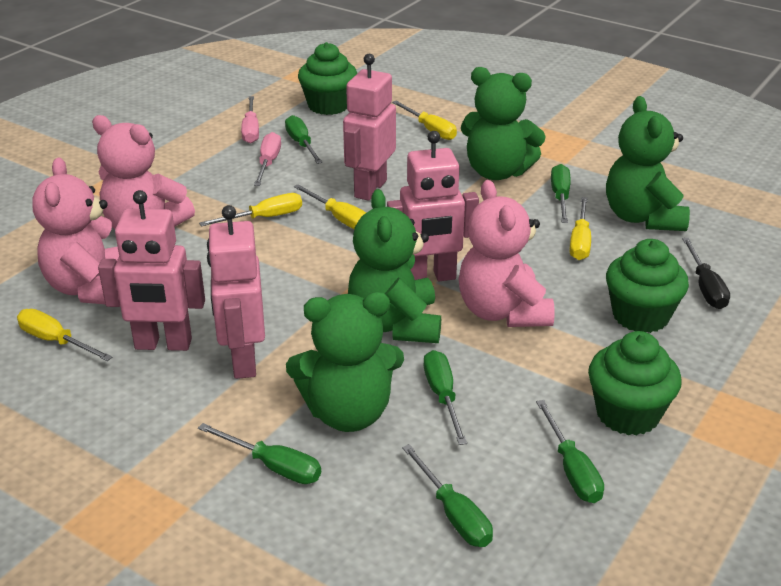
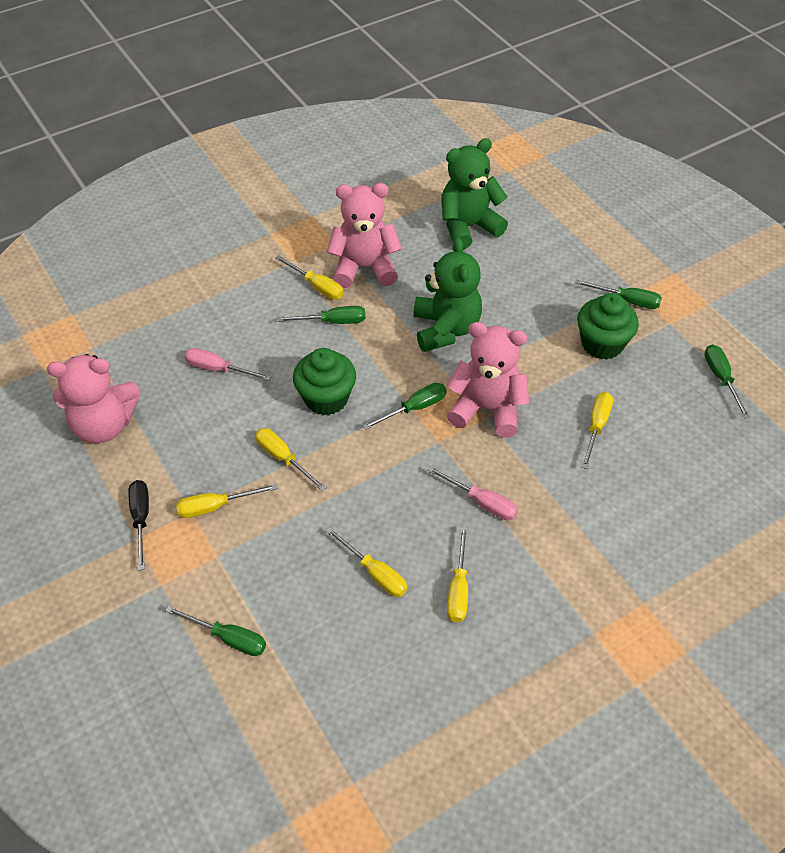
green cupcake: [298,42,357,115] [588,331,682,436] [606,239,689,333] = 3 -> [293,348,356,415] [577,293,639,360] = 2
green screwdriver: [198,423,321,484] [285,115,323,164] [402,444,493,547] [424,350,467,445] [536,400,604,503] [551,164,571,223] = 6 -> [165,606,266,656] [277,306,365,324] [363,383,447,430] [575,280,662,309] [704,344,750,419] = 5
green teddy bear: [286,292,404,432] [348,189,441,343] [461,67,546,180] [606,96,690,231] = 4 -> [413,237,482,352] [442,138,508,249] = 2
pink robot: [98,190,205,351] [207,205,265,379] [343,54,396,201] [387,131,479,281] = 4 -> none = 0
yellow screwdriver: [17,309,112,361] [199,193,302,227] [294,184,366,229] [392,101,457,140] [570,197,591,260] = 5 -> [176,484,278,518] [255,428,327,491] [275,255,344,300] [326,527,407,597] [447,526,468,622] [582,392,613,469] = 6

